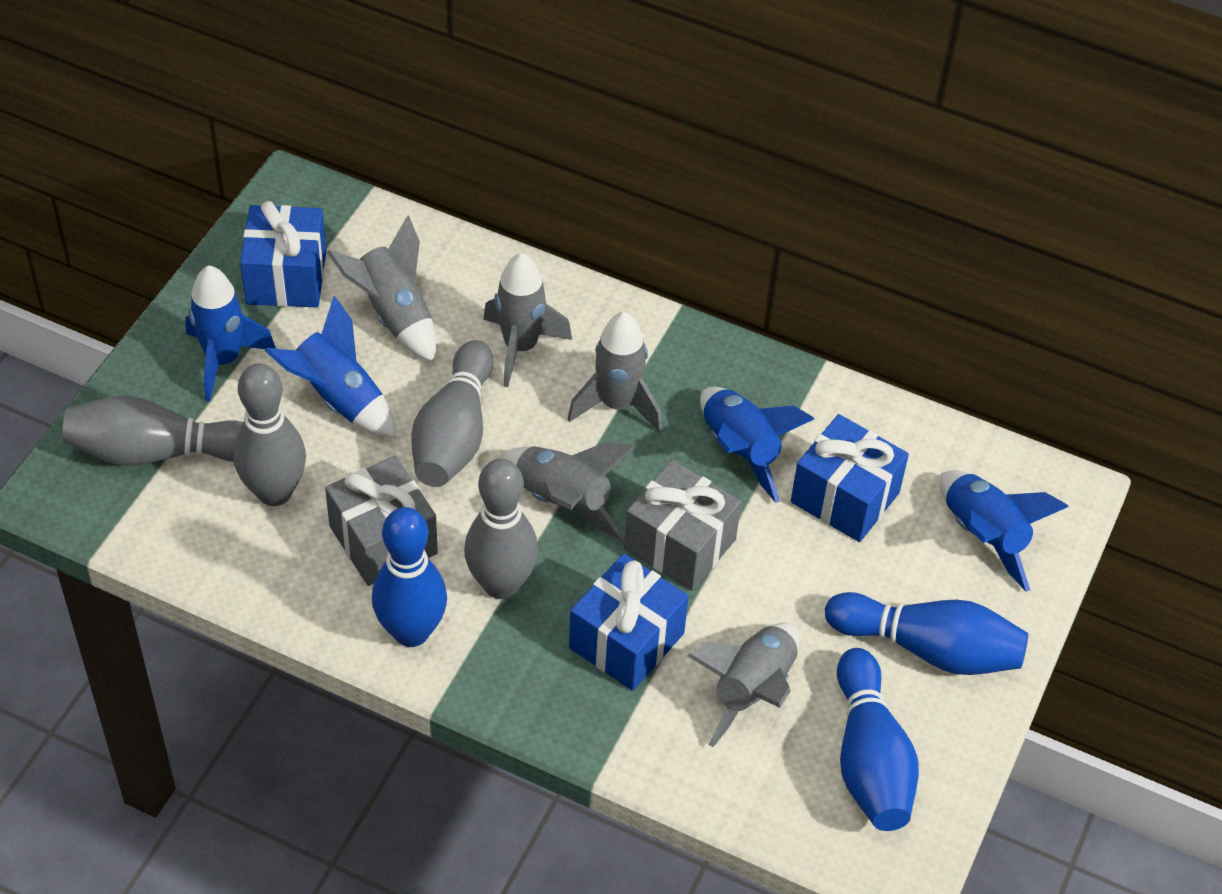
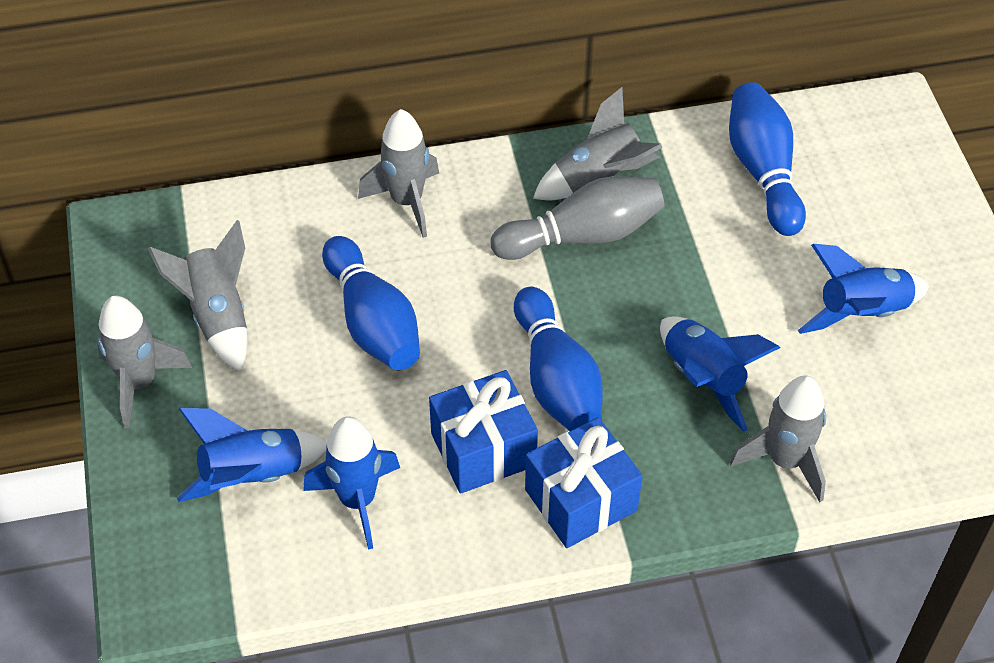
blue gift: [240,201,326,308] [569,554,689,691] [791,414,909,542] = 3 -> [429,370,538,494] [525,417,642,548] = 2
grey bowling pin: [62,395,243,466] [233,364,306,506] [411,340,494,487] [464,459,538,599] = 4 -> [491,176,664,260] = 1
grey gift: [325,456,438,586] [624,460,742,591] = 2 -> none = 0

